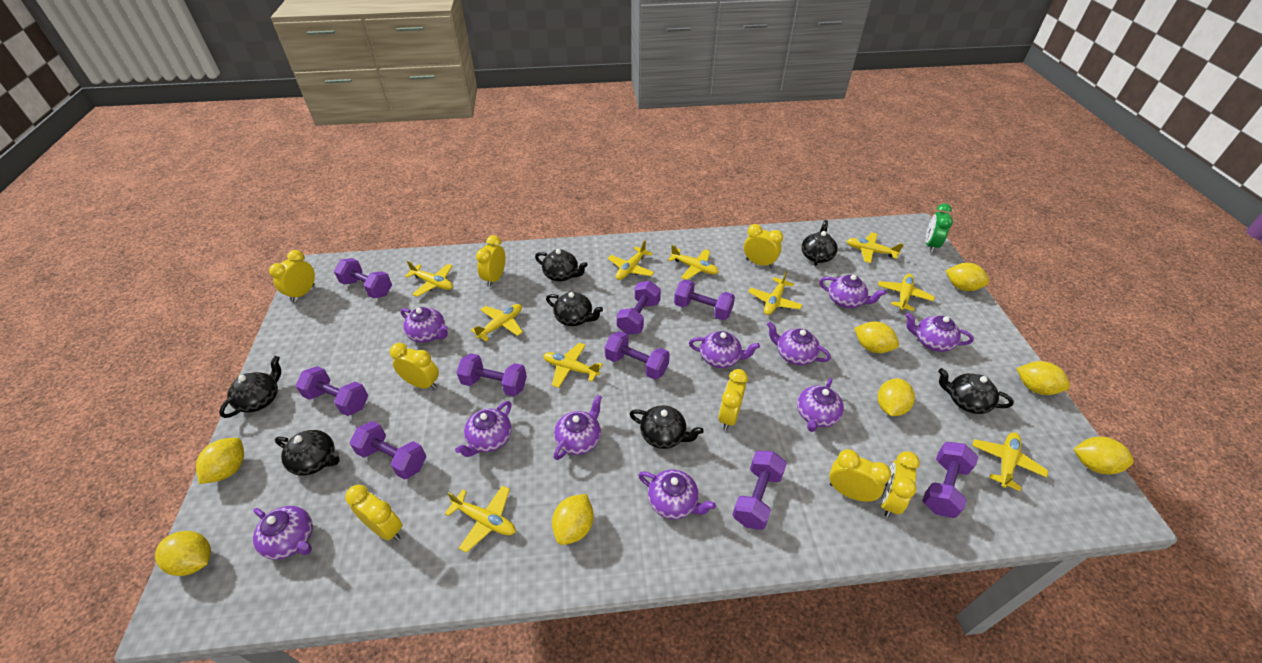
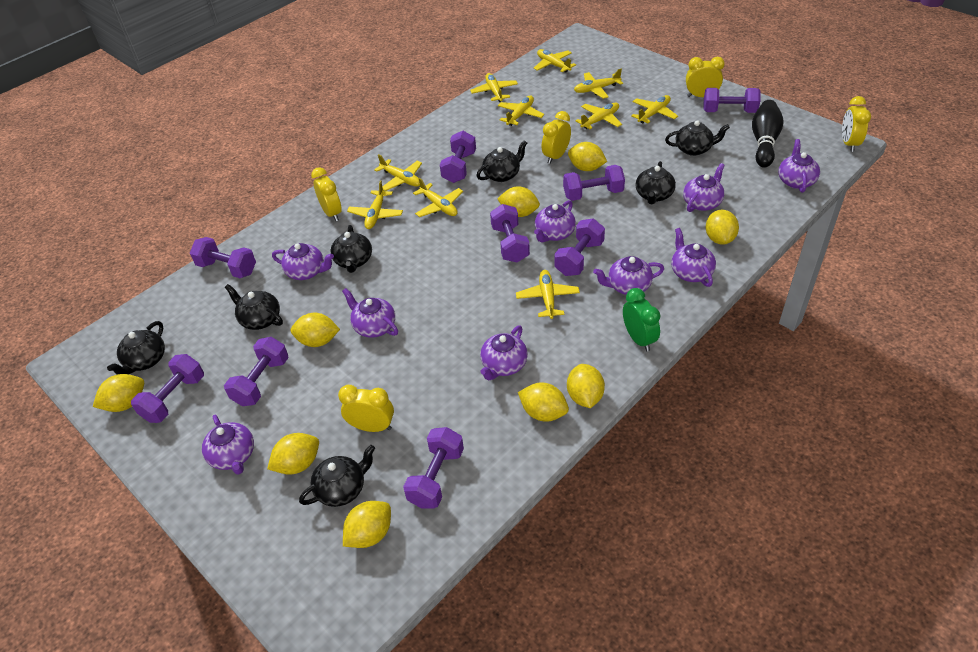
black bowling pin: none = 0 -> [752,100,784,168] = 1
purple teapot: [253,506,313,560] [401,307,448,343] [455,401,512,457] [554,394,602,460] [638,470,716,519] [689,331,760,368] [767,322,831,365] [797,378,844,432] [819,275,886,308] [905,313,974,352] = 10 -> [202,415,254,475] [272,243,334,280] [342,288,398,338] [480,325,528,381] [534,200,576,242] [593,256,664,295] [671,228,716,287] [683,163,725,212] [778,139,820,193] = 9
yellow clock: [269,250,315,302] [345,485,403,541] [390,343,439,389] [476,235,506,287] [718,369,748,430] [744,224,783,268] [829,449,891,502] [880,451,920,518] = 8 -> [311,167,342,221] [338,385,394,432] [542,111,571,164] [686,57,725,97] [842,96,871,152] = 5
yellow lemon: [155,531,211,576] [196,438,244,484] [552,494,594,545] [854,322,899,353] [878,378,915,416] [946,263,989,291] [1017,361,1070,395] [1074,437,1134,474] = 8 -> [93,374,144,412] [267,433,319,475] [290,313,340,347] [343,501,391,548] [497,186,540,217] [518,383,569,422] [567,364,605,408] [568,142,607,171] [706,210,739,245] = 9

